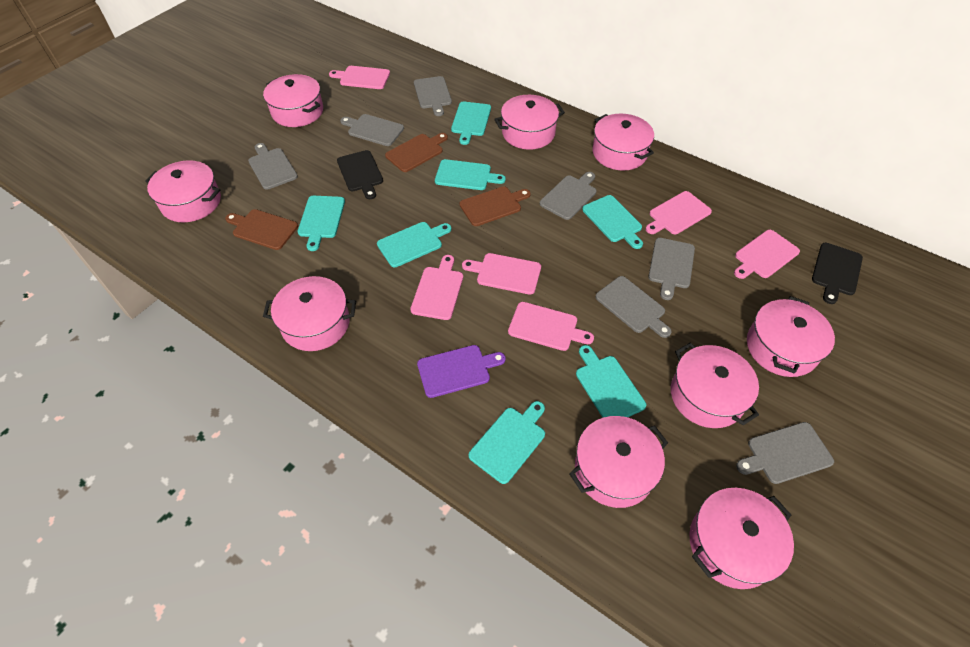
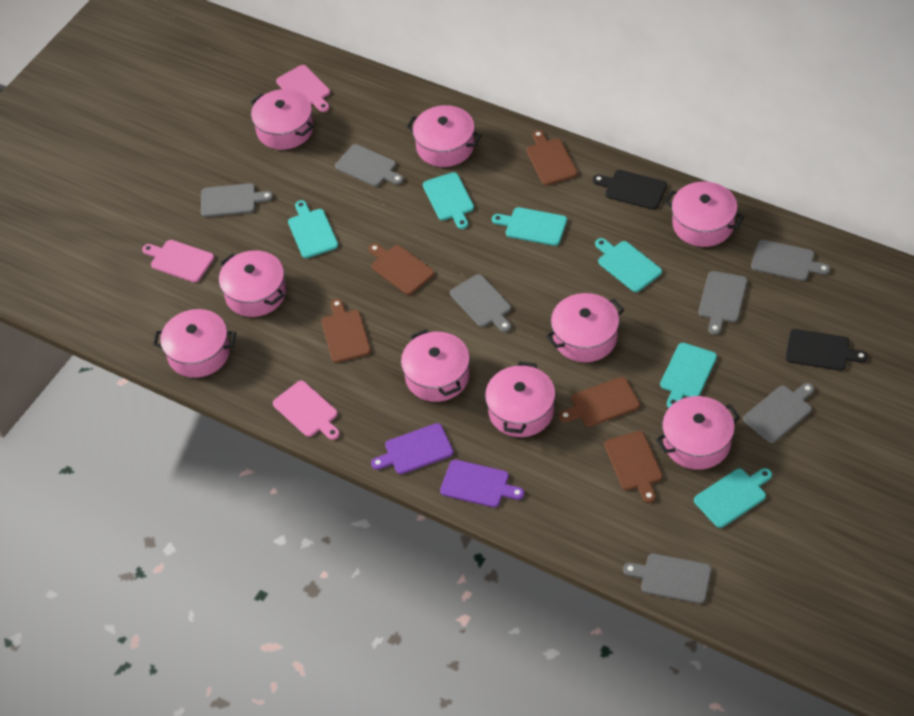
brown cutting board: [225,209,298,250] [385,133,448,172] [459,186,531,226] = 3 -> [322,299,371,363] [369,243,434,295] [526,130,578,185] [559,377,640,427] [604,431,663,503] = 5
pink cutting board: [329,66,390,89] [410,255,463,320] [462,253,541,295] [508,302,594,351] [646,191,712,234] [734,230,800,279] = 6 -> [142,240,214,283] [273,381,340,440] [276,65,330,112] = 3
purple cutting board: [417,345,506,398] = 1 -> [371,423,453,474] [440,460,524,507] = 2
turquoise cutting board: [298,196,345,251] [377,222,451,267] [435,159,506,190] [451,102,491,145] [469,401,545,484] [576,345,646,418] [582,195,643,249] = 7 -> [288,200,338,258] [423,172,474,229] [492,207,567,246] [595,238,662,292] [660,343,717,408] [694,468,772,528] = 6

